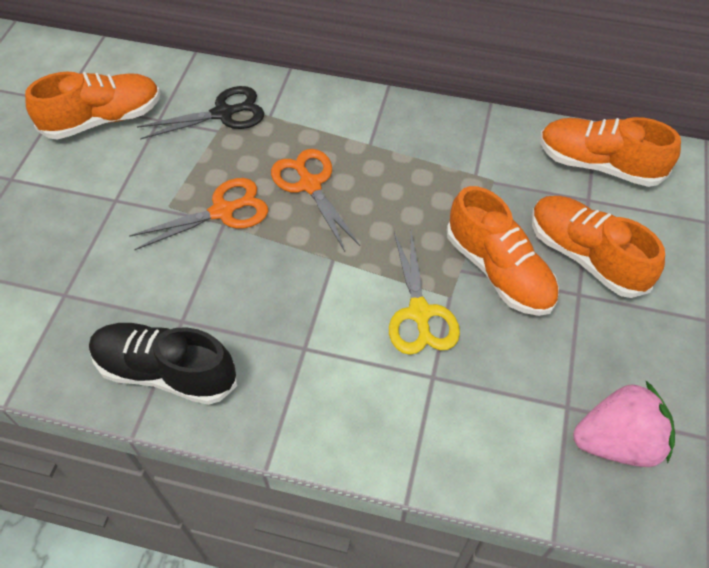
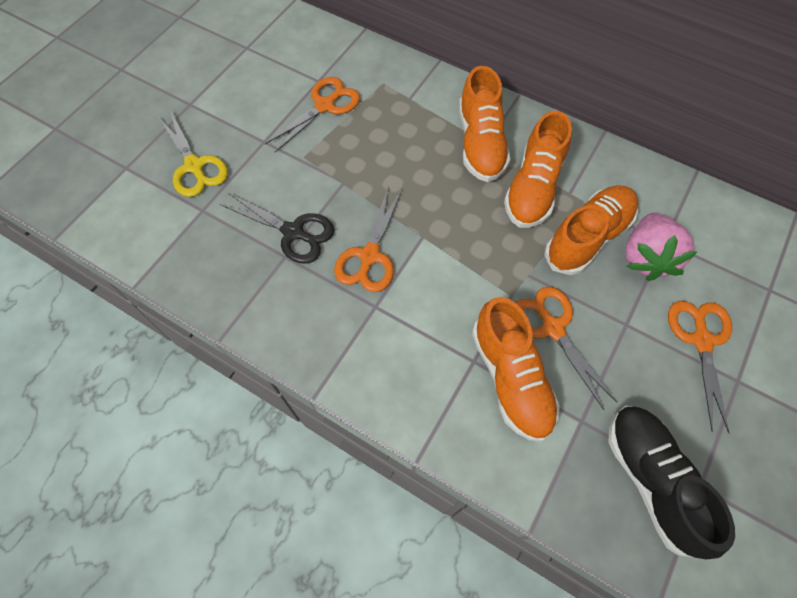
orange scissors: [129,178,268,250] [271,149,360,251] = 2 -> [265,77,360,152] [334,188,402,292] [516,287,617,410] [668,301,732,433] = 4

